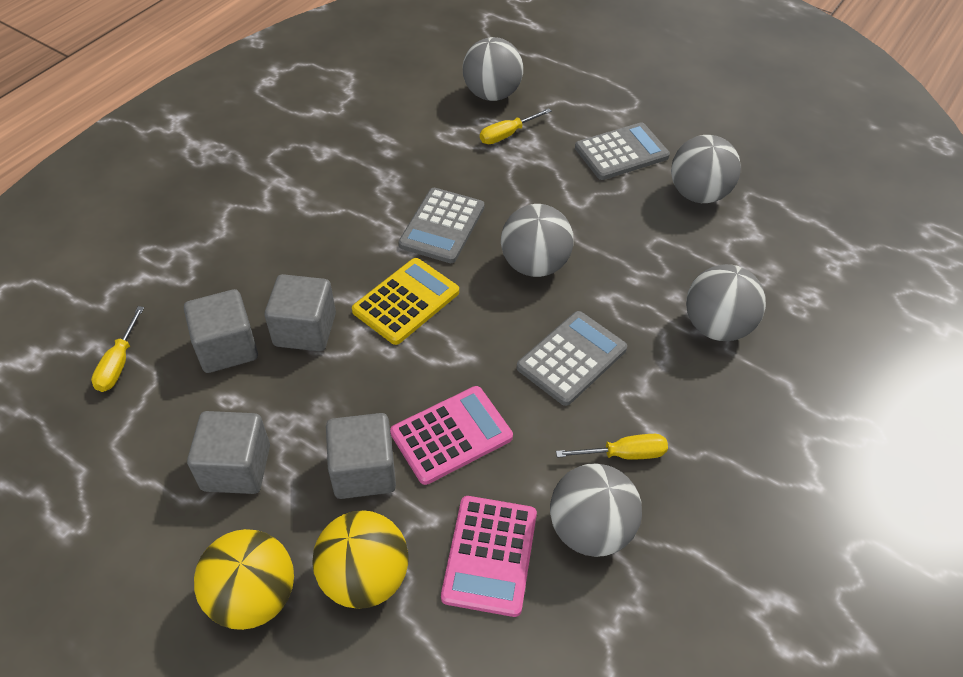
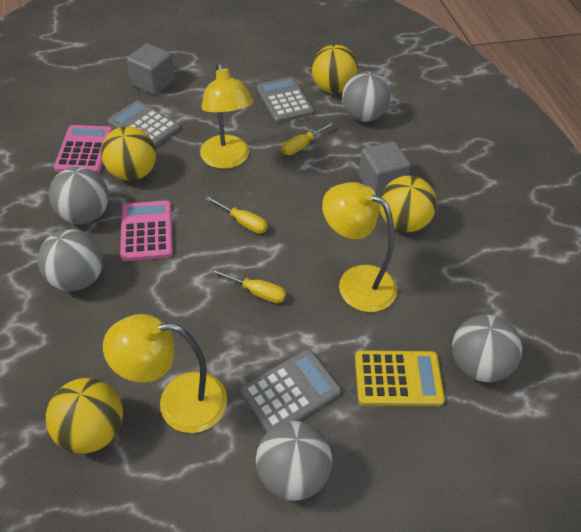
grey cube: [184,289,258,373] [187,411,270,494] [264,274,336,351] [326,413,396,499] = 4 -> [126,43,175,95] [358,141,411,197] = 2
yellow ball: [194,529,294,630] [312,510,409,609] = 2 -> [46,378,123,454] [101,126,156,181] [312,45,358,93] [379,176,437,232] = 4
yellow lamp: none = 0 -> [103,314,227,433] [200,62,254,169] [322,182,397,312] = 3

